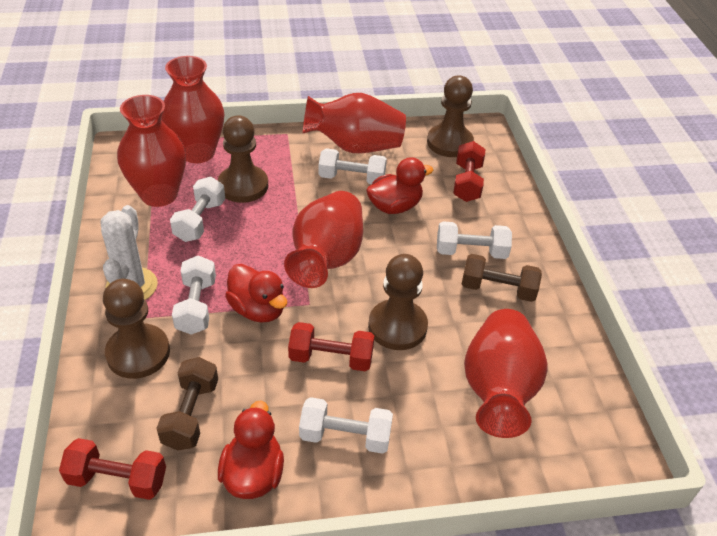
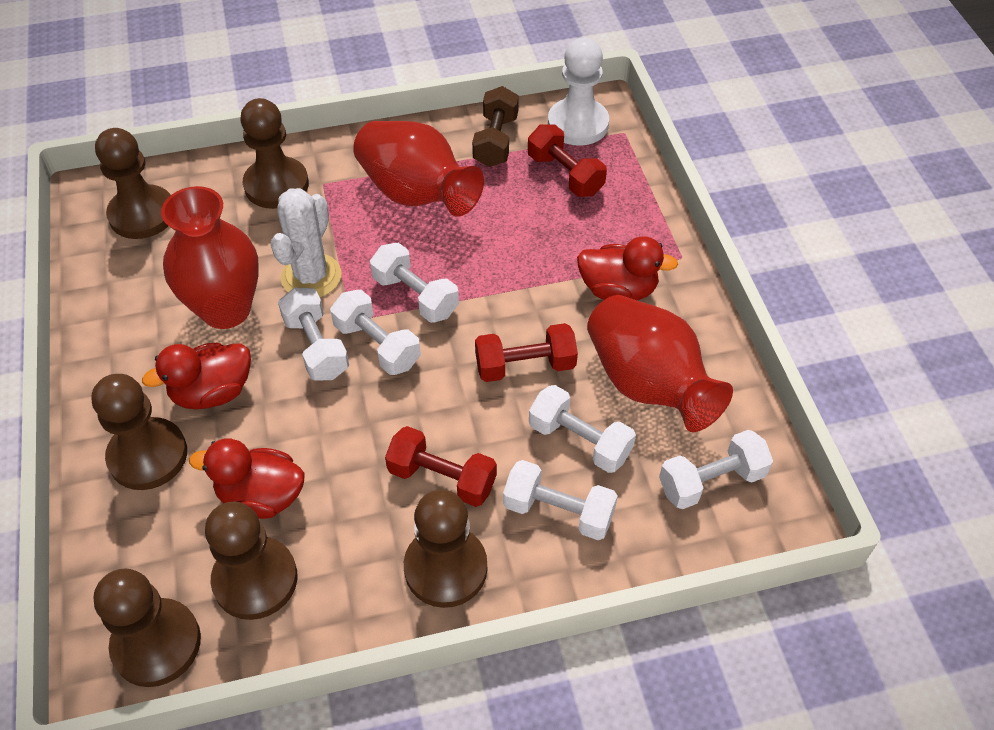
brown dumbbell: [156,357,218,451] [462,254,542,302] = 2 -> [472,86,519,167] = 1
brown pawn: [103,279,170,379] [218,116,268,203] [368,254,428,350] [427,76,474,157] = 4 -> [91,374,187,490] [93,568,201,687] [95,128,171,239] [205,501,297,620] [240,98,309,209] [404,490,487,608] = 6
red vase: [117,95,186,207] [161,56,224,163] [284,191,363,288] [303,93,406,153] [464,309,548,438] = 5 -> [161,186,259,329] [353,121,484,217] [587,295,733,432] = 3
white dumbbell: [170,177,225,242] [172,256,216,335] [299,397,393,454] [319,148,387,184] [437,221,512,259] = 5 -> [278,288,349,381] [330,290,421,375] [370,243,459,323] [503,460,618,540] [529,385,636,473] [659,430,773,509] = 6
white pawn: none = 0 -> [548,37,609,146] = 1

